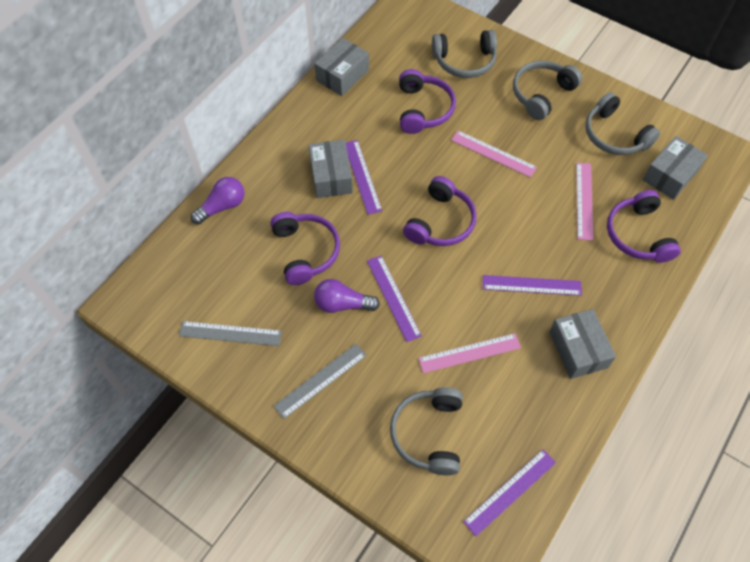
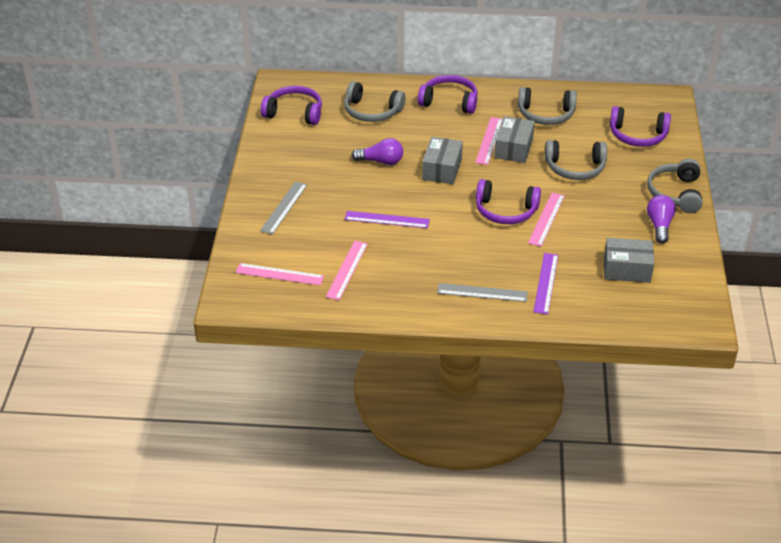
grey box: [309,140,353,198] [315,38,369,96] [549,309,616,379] [643,136,708,200] = 4 -> [422,137,463,184] [494,116,535,163] [604,238,654,283] = 3
pink ruler: [418,333,521,373] [451,131,537,178] [576,163,593,241] = 3 -> [235,263,324,286] [326,241,368,300] [475,117,503,165] [528,192,565,246] = 4
purple ruler: [346,140,382,215] [367,256,422,342] [463,449,556,536] [483,275,582,296] = 4 -> [345,211,430,228] [533,253,558,314] = 2

